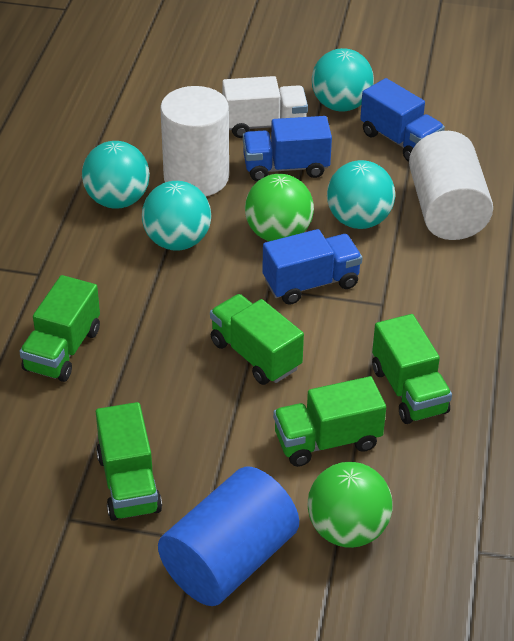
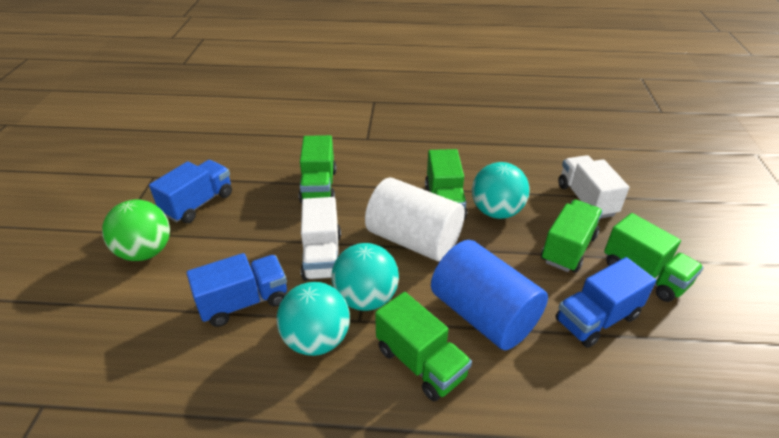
green ball: [245,174,314,241] [307,462,393,548] = 2 -> [102,200,170,261] = 1
turquoise ball: [82,141,150,209] [142,181,211,251] [312,48,374,112] [327,160,395,229] = 4 -> [277,282,350,356] [332,243,399,311] [472,162,529,219] = 3
white cylinder: [160,86,229,196] [409,131,493,240] = 2 -> [365,177,465,261] = 1
white truck: [222,76,308,138] = 1 -> [301,197,341,281] [558,155,629,218] = 2

